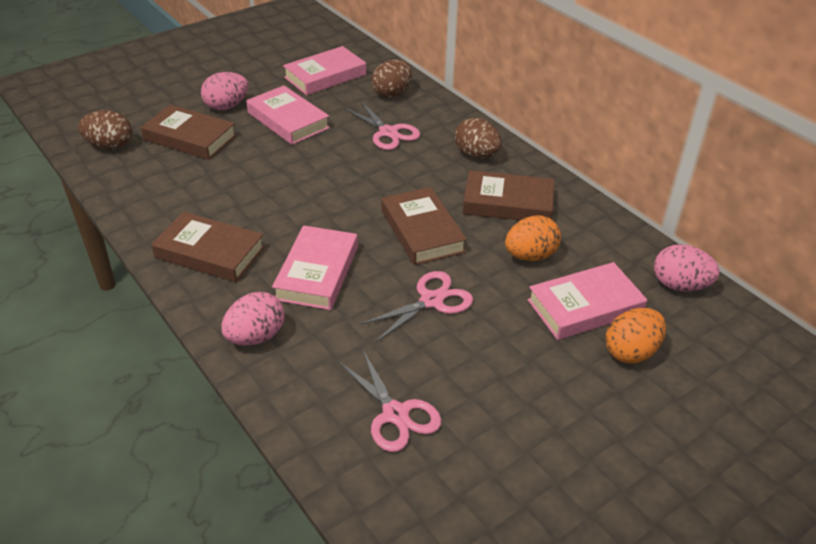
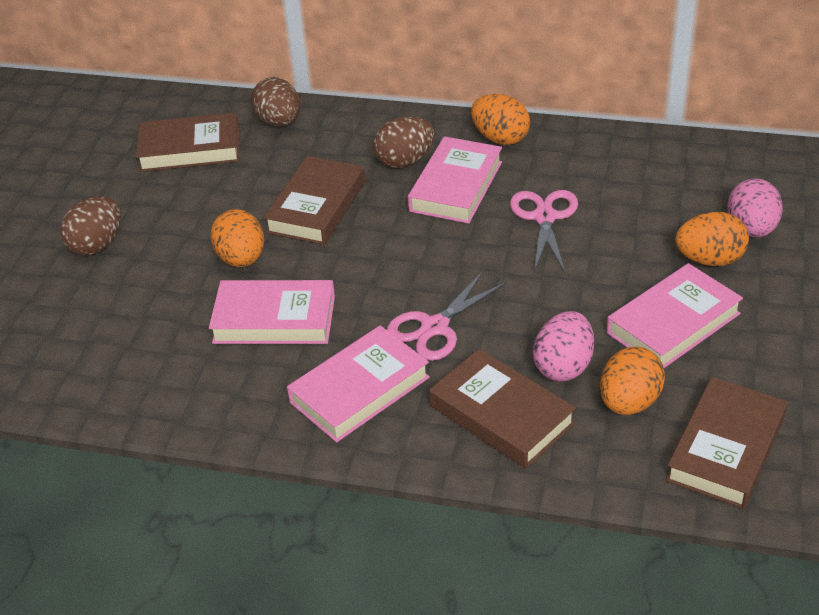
orange egg: [505,215,561,261] [605,308,666,364] = 2 -> [210,209,264,267] [471,94,530,145] [600,347,665,415] [675,212,749,266] = 4
pink egg: [201,72,249,110] [221,292,285,346] [654,244,719,291] = 3 -> [533,311,594,381] [728,178,783,237] = 2
pink scissors: [338,350,442,452] [344,101,420,150] [359,271,473,342] = 3 -> [387,271,507,361] [510,190,578,272] = 2

